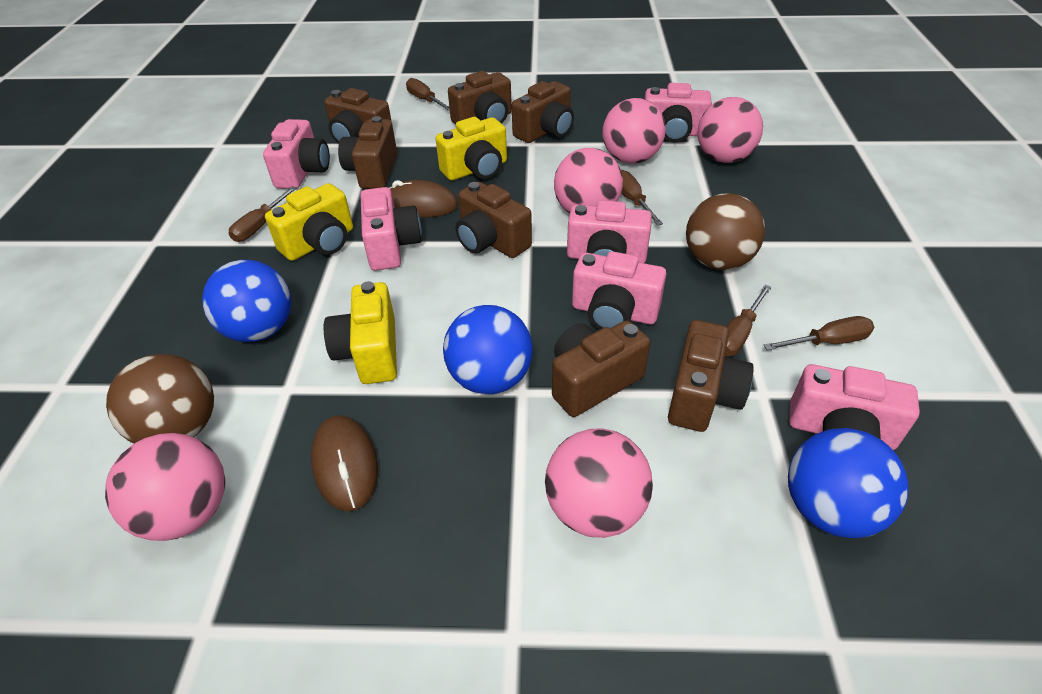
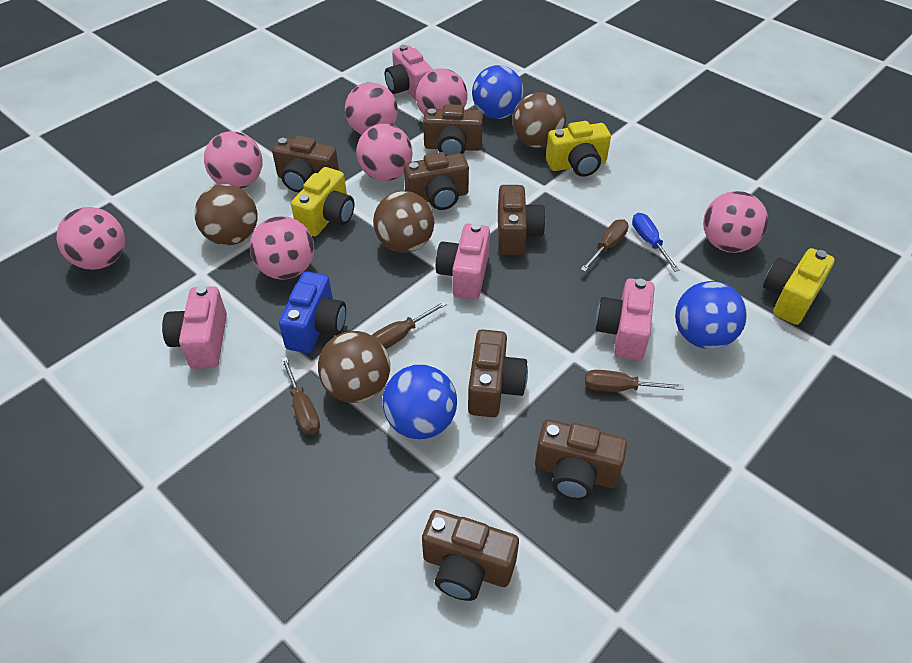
blue camera: none = 0 -> [279,271,346,353] = 1
blue screwdriver: none = 0 -> [632,213,680,272] = 1
brown ball: [106,354,214,444] [686,193,765,270] = 2 -> [194,184,257,245] [318,331,390,403] [373,191,434,253] [512,92,566,148] = 4
brown mouse: [311,415,378,511] [390,180,458,218] = 2 -> none = 0
brown screwdriver: [229,186,297,242] [406,78,450,111] [621,170,663,226] [725,285,771,356] [763,316,874,350] = 5 -> [281,357,320,435] [372,301,447,349] [580,219,629,272] [585,370,684,392] = 4
pink ball: [105,433,225,541] [545,428,653,538] [554,148,623,213] [602,98,666,164] [697,97,763,163] = 5 -> [56,207,125,270] [204,131,263,188] [250,216,314,280] [345,82,398,135] [356,124,412,181] [416,69,467,115] [703,191,768,253] = 7
pink camera: [263,119,330,189] [361,187,422,271] [567,200,652,263] [572,251,666,329] [645,83,712,142] [789,364,920,450] = 6 -> [162,286,227,369] [385,45,433,101] [436,223,490,300] [596,278,655,361] = 4

